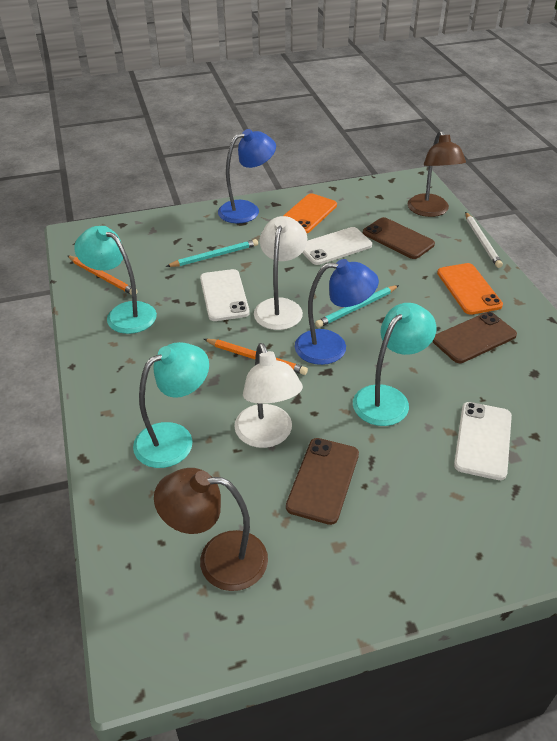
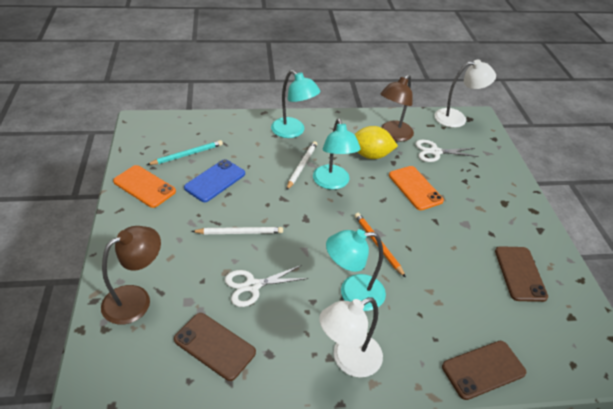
blue lamp: [218,129,276,224] [295,259,379,365] = 2 -> none = 0
blue phone: none = 0 -> [184,159,245,202] = 1
orange pencil: [67,255,138,295] [204,339,308,375] = 2 -> [355,213,406,278] = 1
turquoise pencil: [166,239,258,267] [315,285,399,328] = 2 -> [147,140,223,165] = 1
white pencil: [465,212,503,268] = 1 -> [191,227,283,234] [286,141,317,190] = 2
white phone: [200,269,250,321] [302,227,372,265] [454,402,512,480] = 3 -> none = 0
white scissors: none = 0 -> [225,265,308,307] [415,140,479,162] = 2
yellow lemon: none = 0 -> [354,126,398,159] = 1

